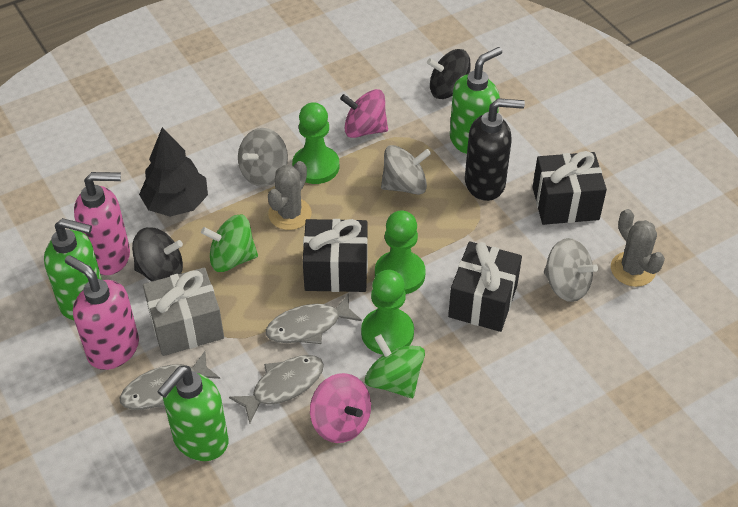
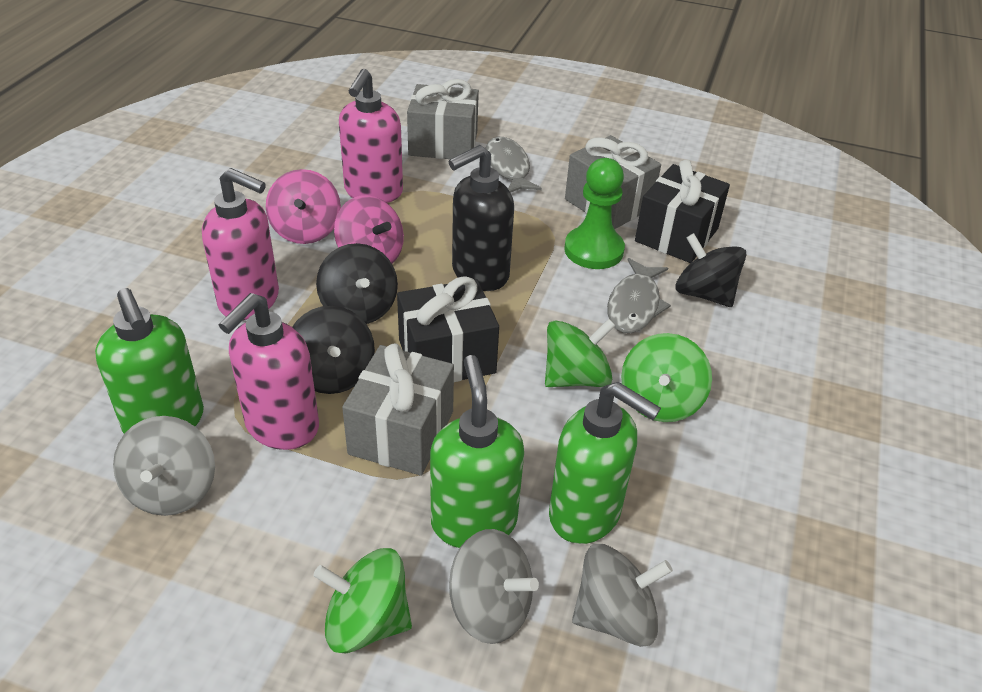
black gift: [303,219,368,292] [448,241,522,332] [532,151,607,225] = 3 -> [397,276,499,382] [635,160,730,263] = 2
black spinning top: [132,227,183,281] [427,49,471,99] = 2 -> [292,306,375,394] [316,243,398,324] [675,233,747,307] = 3
black tree: [139,127,208,217] = 1 -> none = 0
green pawn: [292,102,339,184] [361,270,414,355] [375,210,426,294] = 3 -> [564,158,625,269] = 1
green spinning top: [201,214,258,272] [365,334,425,398] = 2 -> [313,548,412,653] [545,319,616,387] [621,333,712,422] = 3
grey cactus: [268,161,312,230] [611,209,665,287] = 2 -> none = 0
grey fish: [119,351,220,410] [229,355,324,423] [266,294,362,344] = 3 -> [486,137,542,193] [607,258,671,333] = 2
grey gift: [143,267,224,356] = 1 -> [342,343,454,476] [407,79,479,159] [565,135,661,229] = 3
pink soap dispenser: [65,255,139,370] [74,172,130,275] = 2 -> [202,168,279,320] [219,293,319,450] [339,69,403,203] = 3

